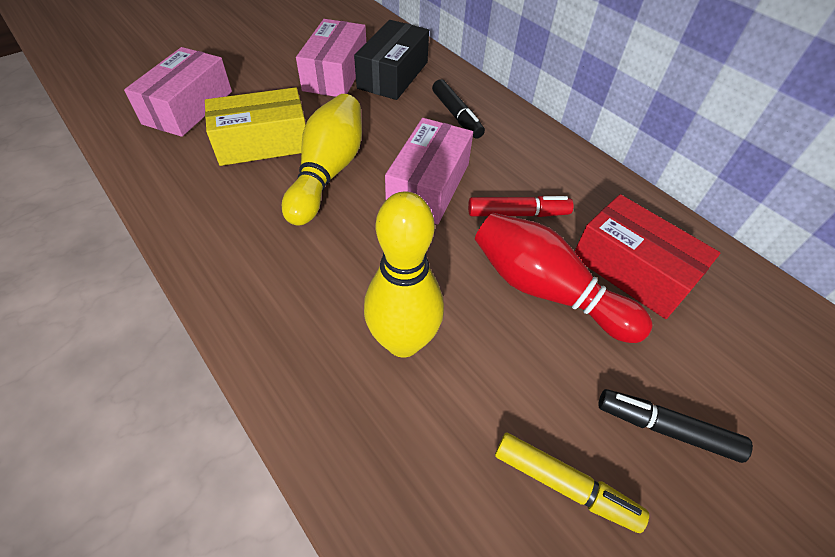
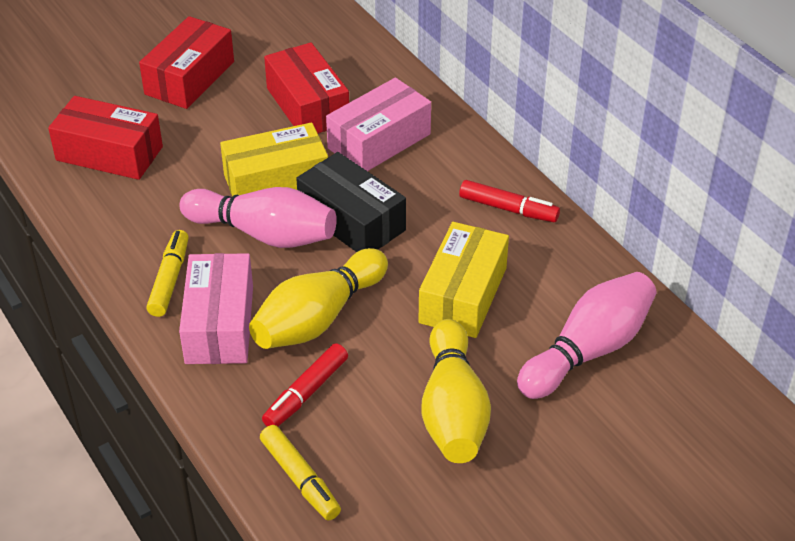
black marker: [432,79,485,139] [598,389,753,463] = 2 -> none = 0
pink bowling pin: none = 0 -> [179,187,337,248] [517,272,657,399] = 2
pink box: [124,47,232,137] [296,19,366,97] [385,118,473,224] = 3 -> [179,253,253,364] [326,78,431,171] = 2
red bowling pin: [475,213,653,343] = 1 -> none = 0
red box: [574,194,720,319] = 1 -> [48,96,163,180] [139,16,234,109] [264,42,349,133] = 3
red marker: [468,196,574,217] = 1 -> [262,343,348,426] [459,180,560,222] = 2
yellow box: [205,87,306,166] = 1 -> [220,123,328,196] [418,222,509,338] = 2
yellow marker: [495,433,649,533] = 1 -> [147,230,189,317] [260,425,341,521] = 2

